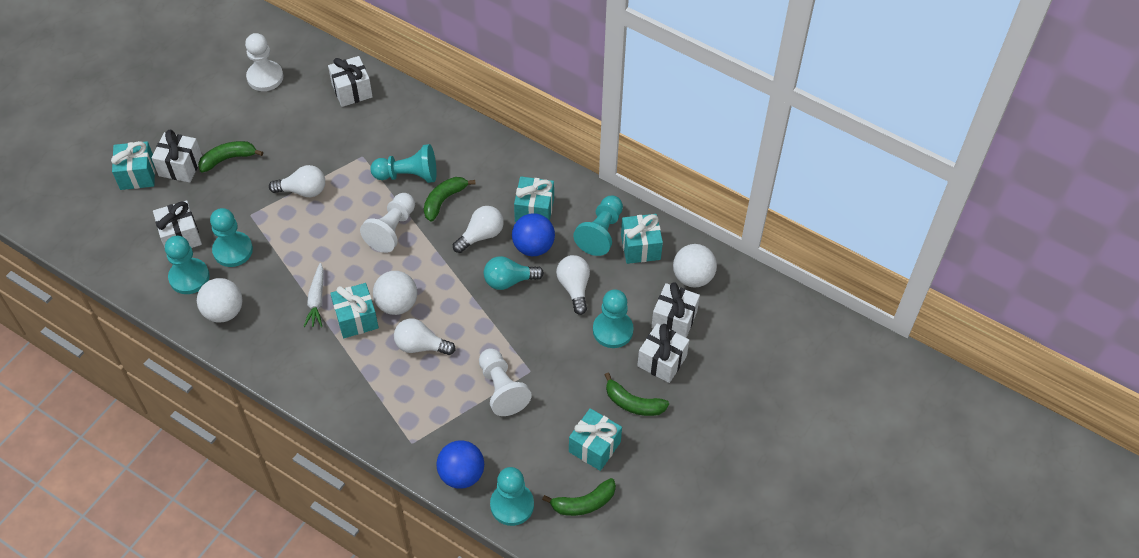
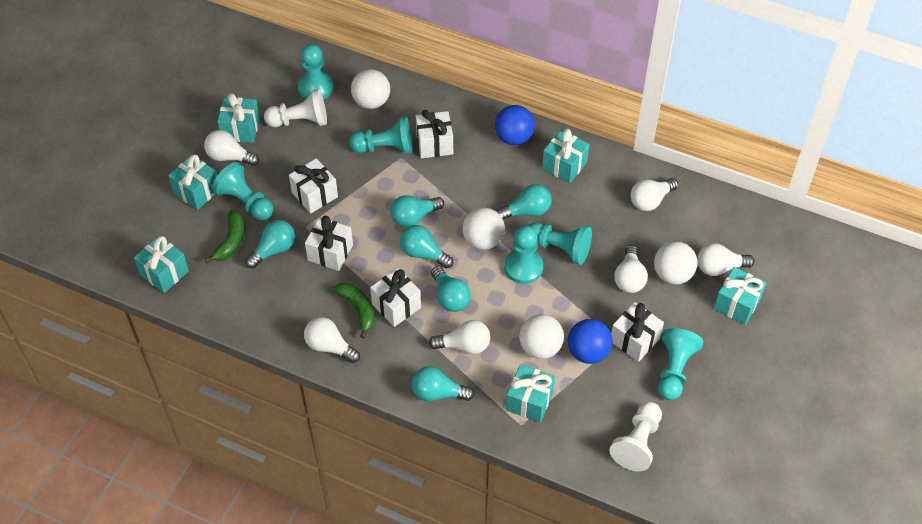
green banana: [198,141,263,173] [424,177,476,222] [542,478,616,516] [605,373,669,416] = 4 -> [205,210,244,263] [333,283,375,339] = 2
turquoise gift: [111,141,155,190] [330,283,379,338] [514,176,554,222] [569,408,622,471] [621,214,663,264] = 5 -> [134,236,189,293] [168,154,217,210] [217,93,260,143] [506,364,555,423] [542,129,590,183] [714,267,766,325] = 6
turquoise light bulb: [484,256,544,290] = 1 -> [245,220,295,268] [390,195,444,228] [400,225,453,269] [411,366,474,401] [431,266,471,312] [496,184,552,220] = 6
white ball: [197,278,243,323] [373,271,417,315] [673,244,717,288] = 3 -> [351,69,390,109] [462,207,505,250] [519,314,564,359] [654,241,698,285] = 4
white carrot: [303,263,324,327] = 1 -> none = 0
white light bulb: [269,165,325,197] [394,318,456,355] [453,206,504,253] [556,255,590,315] = 4 -> [204,130,259,166] [304,317,360,363] [429,320,491,354] [614,245,648,293] [630,178,678,211] [697,243,754,276] = 6
white pawn: [245,33,283,91] [360,193,415,253] [479,348,532,416] = 3 -> [264,89,327,127] [610,402,662,471] = 2

